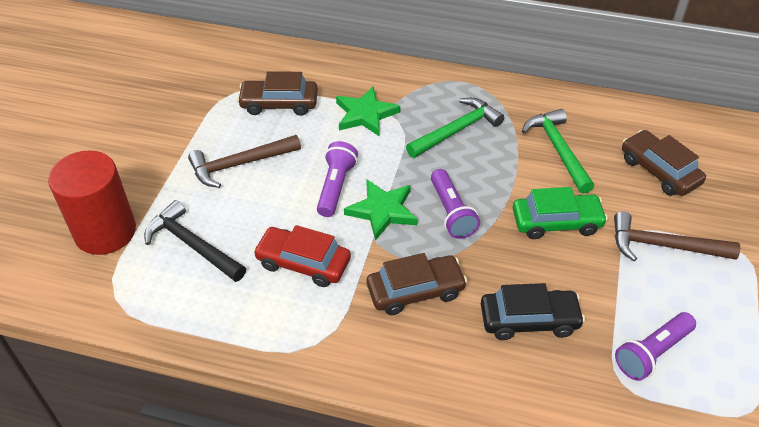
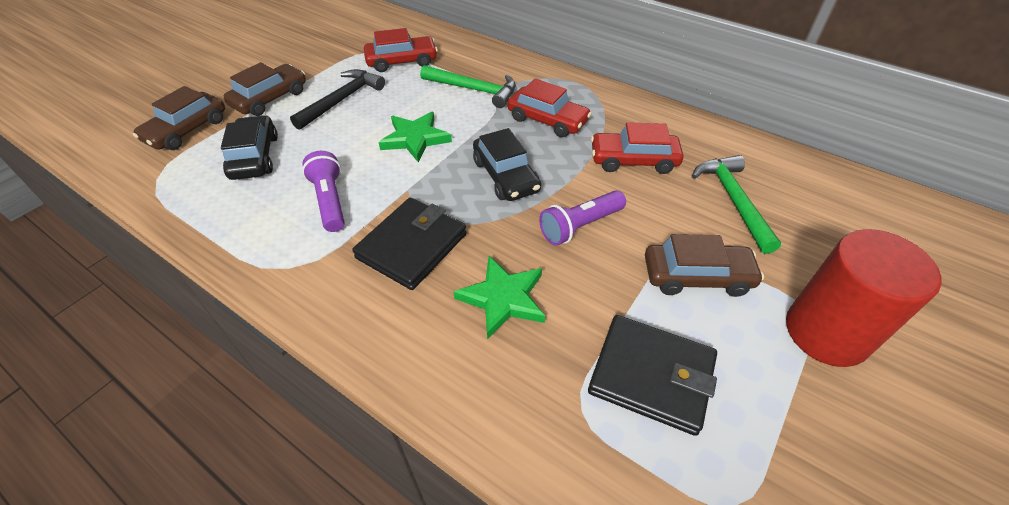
black car: [481,283,585,340] = 1 -> [221,115,278,180] [473,128,541,201] = 2
black wallet: none = 0 -> [352,198,467,290] [588,315,717,436] = 2
brown hammer: [188,135,301,188] [614,211,740,261] = 2 -> none = 0
green car: [513,187,608,239] = 1 -> none = 0
purple flashlight: [317,141,358,217] [431,169,480,239] [615,312,696,381] = 3 -> [302,151,345,232] [539,190,626,246] = 2
red car: [253,225,351,287] = 1 -> [364,28,438,72] [507,78,591,138] [591,122,683,174] = 3

